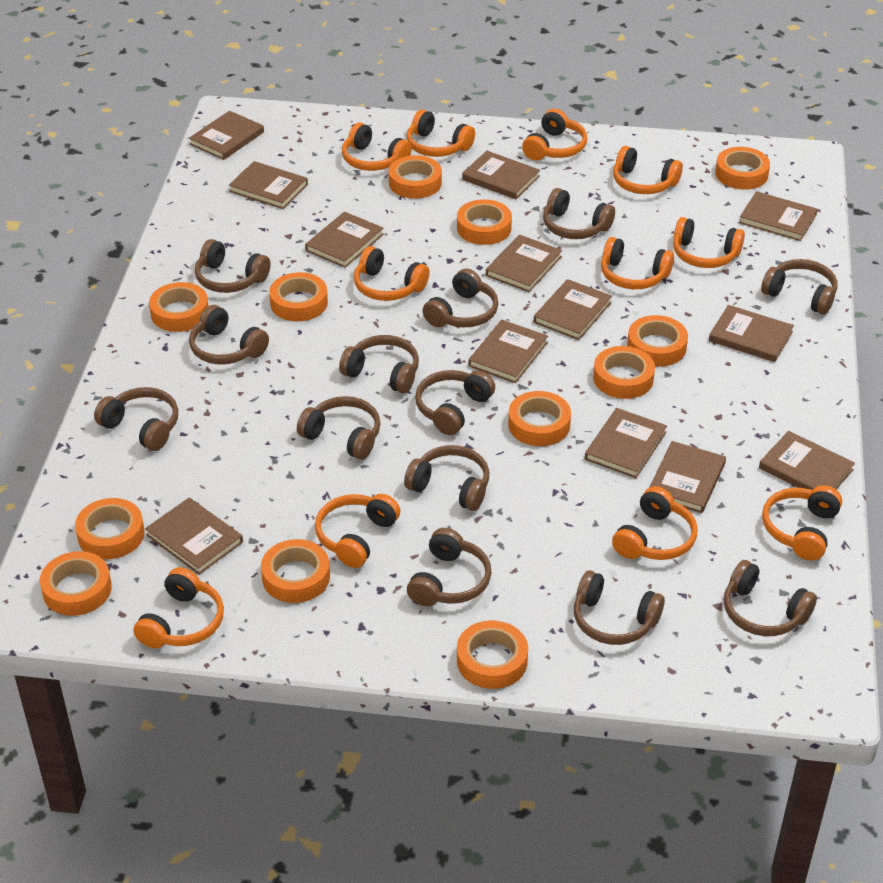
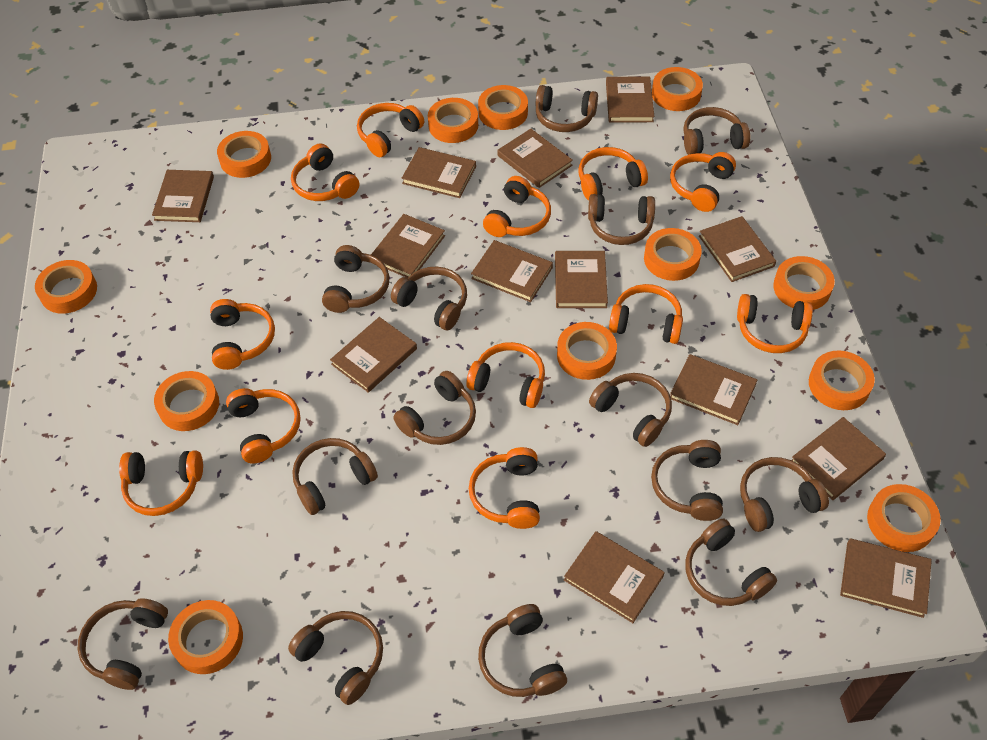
brown headphones: [94,387,178,451] [189,305,269,364] [195,239,271,293] [297,396,381,460] [339,335,419,394] [404,445,489,511] [407,528,491,606] [415,370,495,435] [423,269,498,327] [543,188,615,239] [574,570,665,645] [724,560,817,636] [761,259,837,315] = 13 -> [78,598,168,690] [288,611,383,705] [292,438,378,515] [322,245,389,313] [391,267,467,330] [393,371,476,445] [478,604,567,697] [536,85,598,132] [588,194,655,245] [589,373,672,447] [651,440,723,521] [683,107,750,155] [685,519,777,606] [740,457,829,532] = 14
orange headphones: [133,567,224,648] [315,494,400,568] [342,122,412,171] [354,246,430,301] [406,109,475,157] [522,109,587,160] [601,237,674,289] [612,486,698,560] [613,146,683,194] [673,217,745,268] [762,485,842,561] = 11 -> [119,450,203,516] [210,299,275,370] [226,388,301,464] [291,143,359,201] [357,103,424,157] [466,342,545,408] [469,447,540,529] [483,176,551,237] [579,147,648,200] [609,284,683,344] [670,152,736,212] [737,294,813,353] = 12

